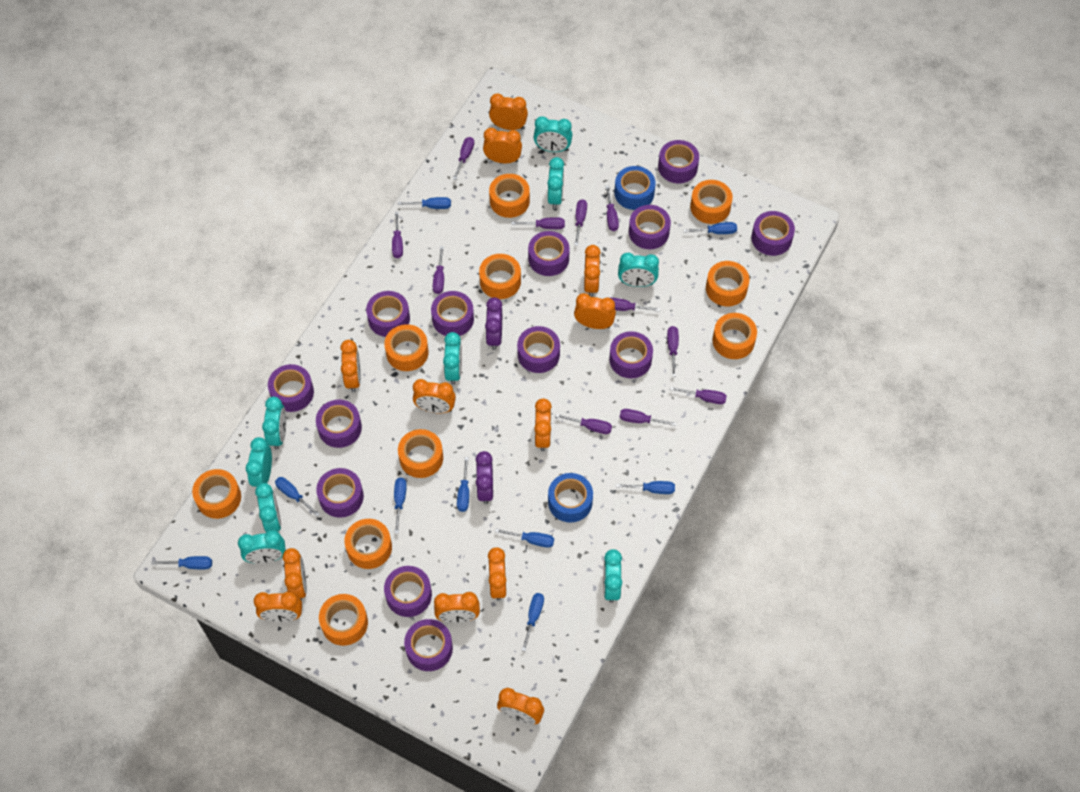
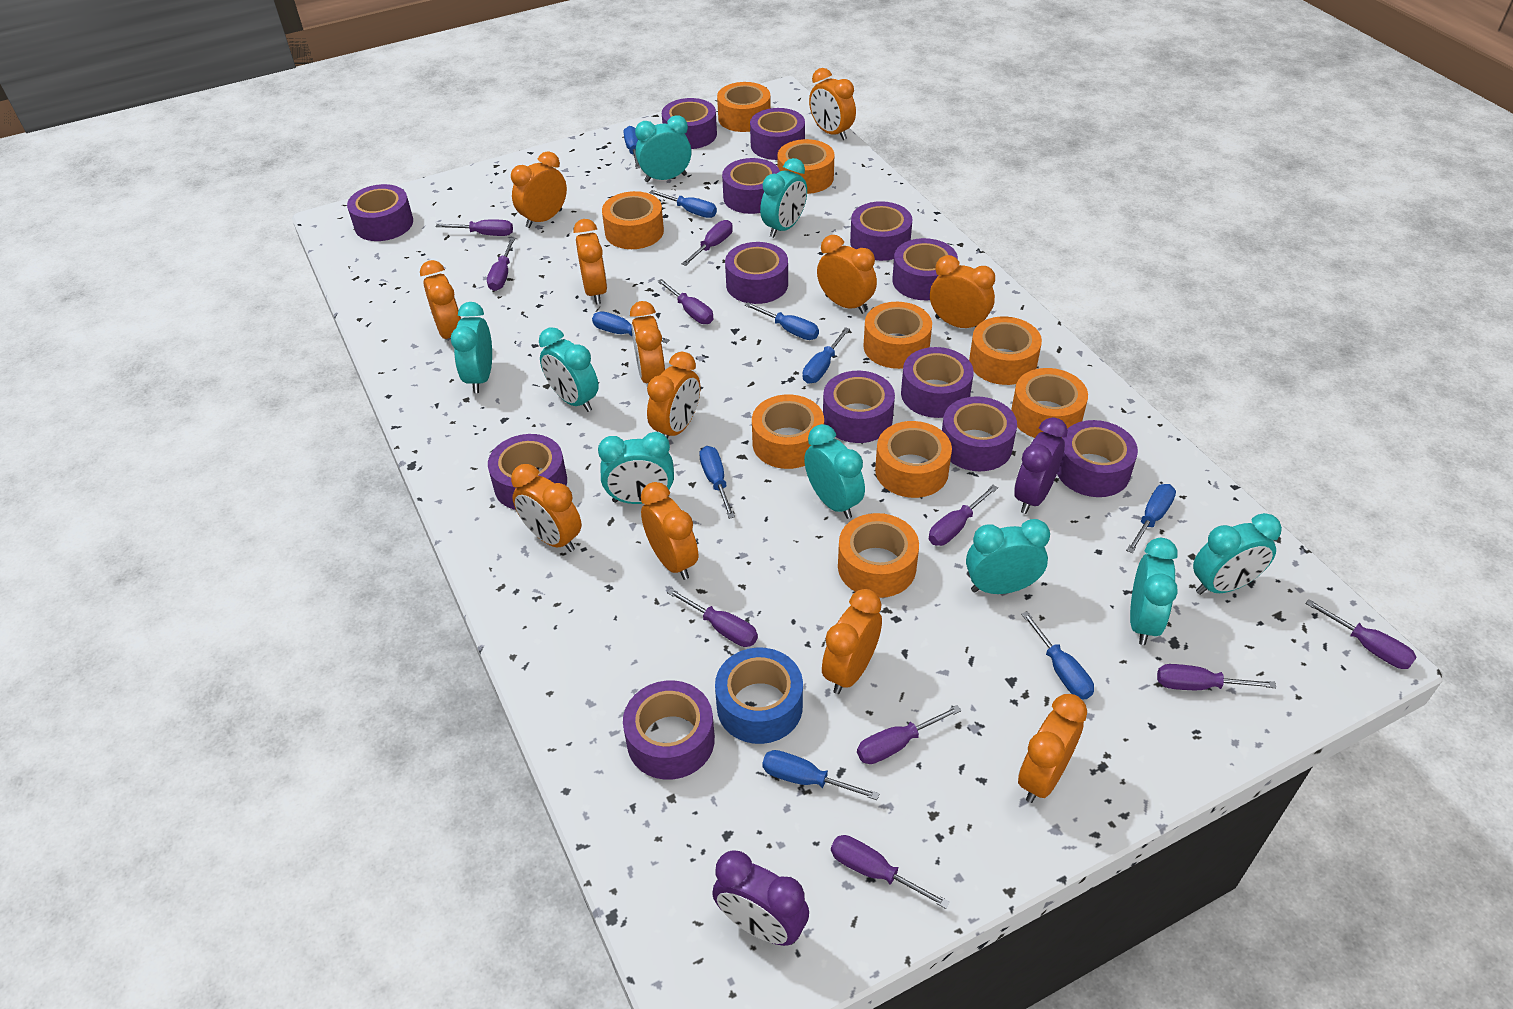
blue tape: [548,473,593,523] [614,166,656,210] = 2 -> [715,648,803,744] = 1
orange tape: [192,469,241,519] [319,594,368,646] [344,519,392,569] [384,324,429,371] [398,429,443,478] [479,254,521,299] [489,174,530,218] [690,180,733,224] [706,261,750,306] [712,313,757,359] = 10 -> [602,191,664,249] [717,82,771,132] [752,395,824,469] [777,139,834,194] [838,513,919,598] [863,302,932,369] [875,421,952,498] [969,317,1042,385] [1011,368,1088,438] = 9
purple screwdriver: [392,212,403,258] [433,246,444,294] [453,137,474,180] [511,217,565,229] [556,414,612,434] [574,199,587,246] [605,186,619,231] [611,298,660,312] [620,409,677,426] [667,326,679,377] [670,387,727,404] = 11 -> [435,220,513,236] [487,238,515,291] [657,279,714,324] [667,588,758,647] [682,220,733,266] [831,835,950,909] [857,705,961,764] [929,485,998,546] [1157,664,1276,690] [1305,599,1417,669] = 10

